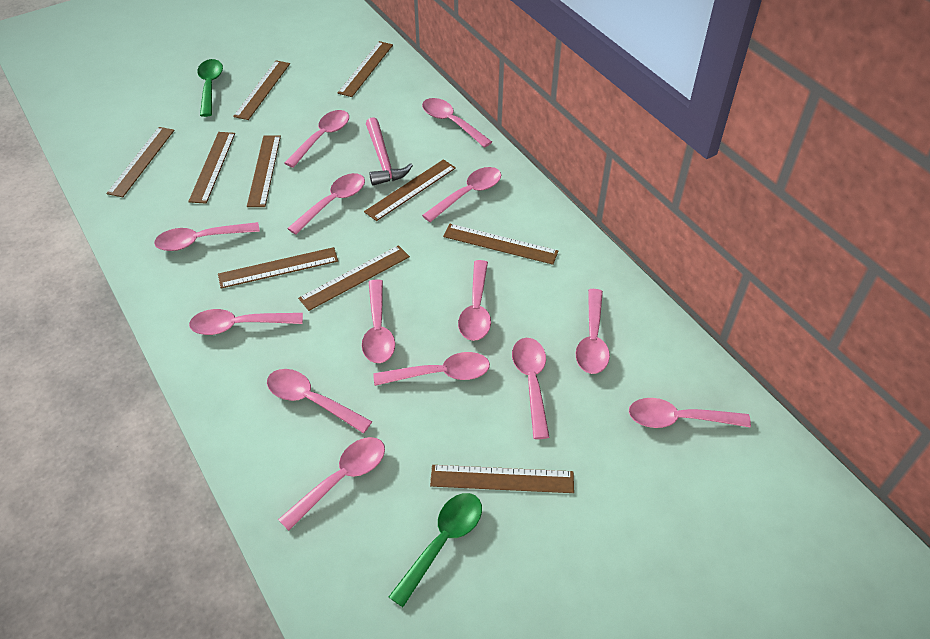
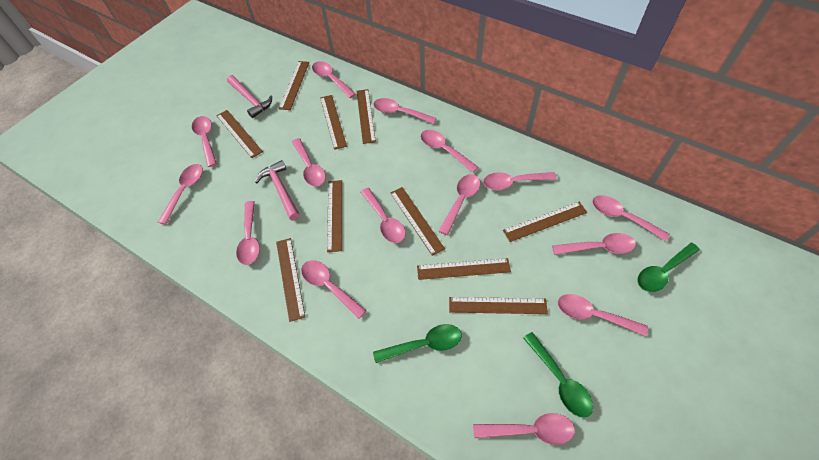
green spoon: [197,59,223,117] [389,493,482,607] = 2 -> [373,324,462,363] [523,332,593,418] [637,243,700,292] = 3
pink hammer: [366,117,413,186] = 1 -> [227,75,272,118] [255,160,300,220] = 2
pink spoon: [154,222,260,251] [189,309,303,335] [267,369,372,434] [278,437,385,531] [285,110,349,168] [287,173,365,235] [362,279,395,363] [373,352,490,386] [422,98,492,148] [422,167,501,222] [458,260,491,341] [512,338,550,439] [576,289,610,374] [629,398,751,428] = 14 -> [158,164,203,225] [192,116,217,167] [236,201,260,265] [292,138,326,186] [301,260,366,319] [312,61,356,98] [361,188,406,243] [373,98,437,124] [420,130,479,173] [439,174,480,235] [473,413,575,445] [483,172,557,190] [552,233,636,255] [558,294,648,336] [592,195,670,241] = 15

